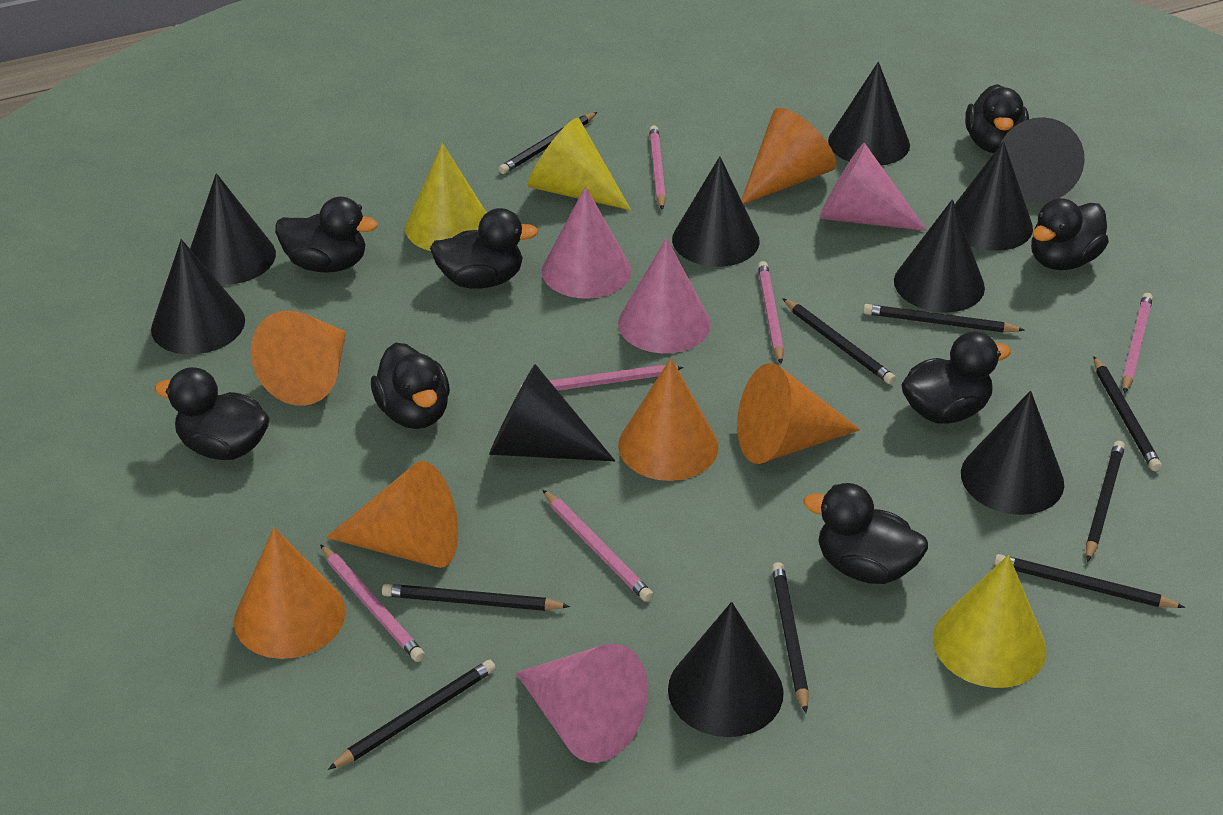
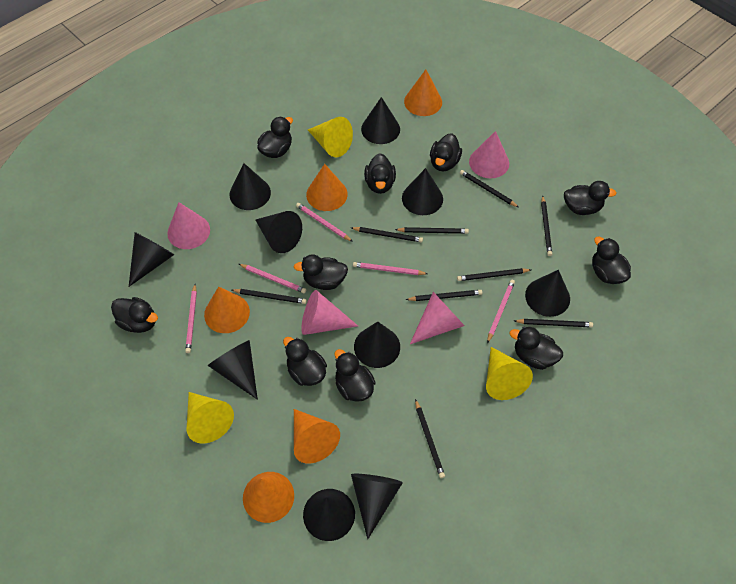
black duck: [155,367,270,460] [275,197,378,272] [371,343,450,429] [430,208,538,289] [804,483,928,584] [901,331,1011,424] [965,84,1029,153] [1031,198,1109,270] = 8 -> [111,297,158,333] [257,116,293,158] [283,337,327,386] [294,254,348,290] [335,349,376,402] [364,153,396,194] [430,133,462,171] [510,327,563,370] [564,181,617,215] [592,237,631,284] = 10
orange cone: [234,527,346,659] [251,310,346,406] [326,461,458,568] [618,358,718,481] [737,363,860,464] [741,108,836,204] = 6 -> [204,286,250,333] [243,472,294,523] [294,409,340,464] [306,164,348,211] [404,70,442,116] = 5
pink pencil: [320,544,425,662] [520,365,684,391] [543,490,653,602] [649,125,666,210] [758,261,784,364] [1122,293,1153,394] = 6 -> [185,284,197,353] [239,264,306,293] [296,203,353,242] [353,262,428,275] [487,280,515,343] = 5

